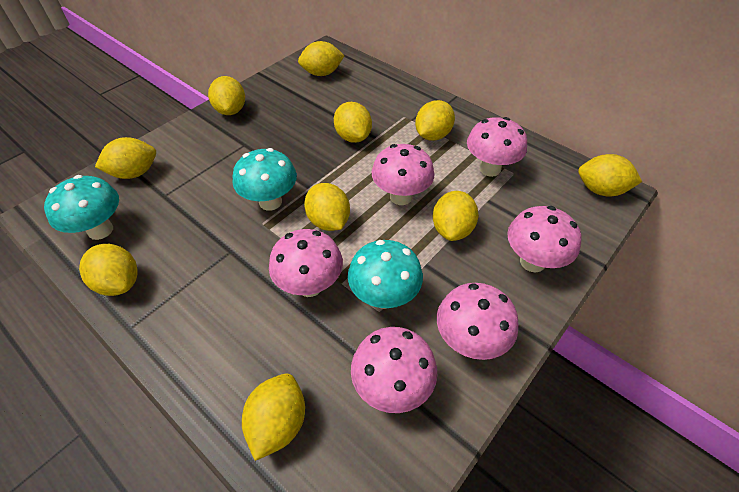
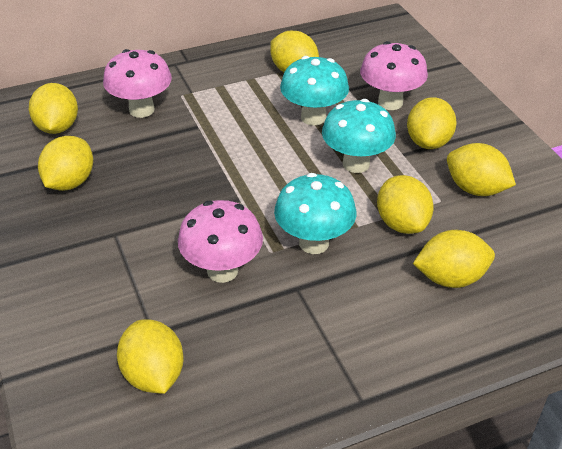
pink mushroom: [269,229,343,297] [351,327,437,413] [371,144,434,205] [437,283,519,360] [467,117,527,177] [507,206,581,272] = 6 -> [103,49,172,118] [178,200,263,283] [360,41,428,110] = 3
yellow lemon: [79,244,138,296] [95,137,156,179] [208,76,245,115] [242,374,305,461] [298,41,345,76] [304,183,350,231] [334,102,372,143] [415,100,455,141] [433,191,479,241] [578,154,642,196] = 10 -> [29,83,78,134] [38,136,93,191] [117,319,184,394] [270,31,319,72] [377,175,434,234] [407,97,457,149] [413,230,495,288] [447,143,516,196] = 8

